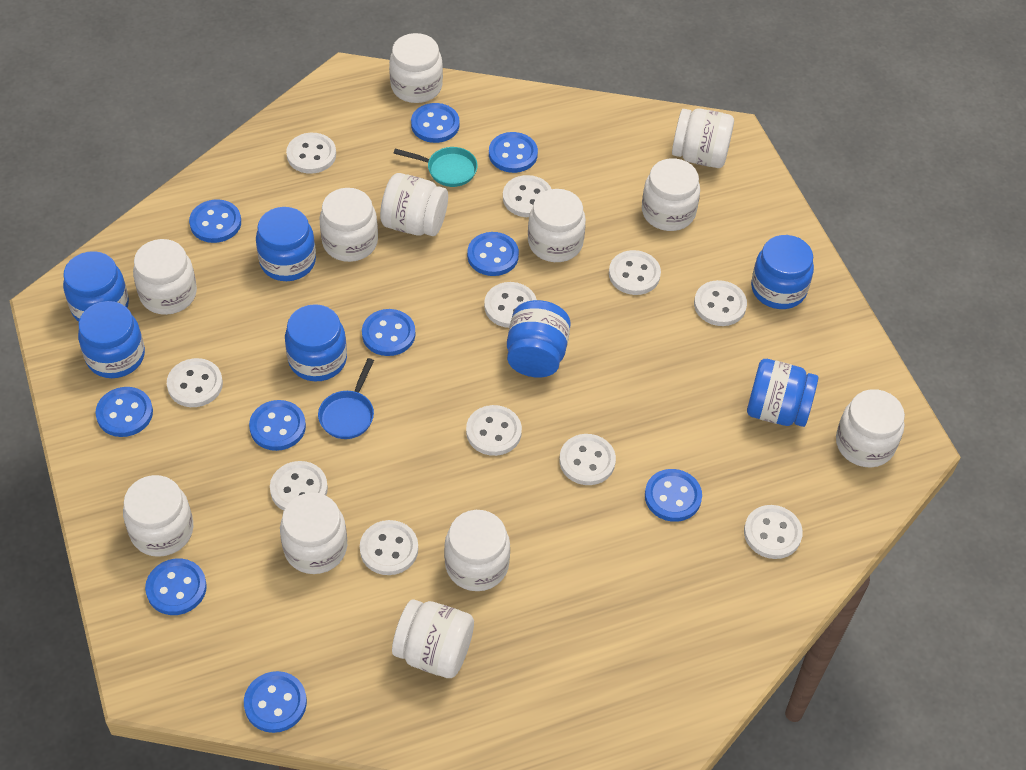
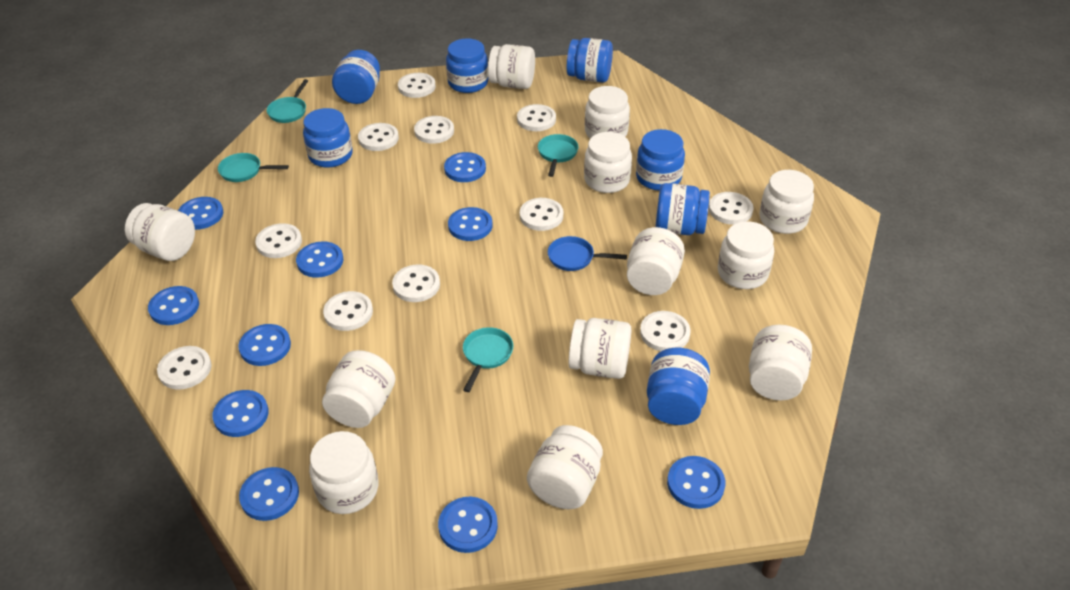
turquoise pan: [394,147,478,187] = 1 -> [218,153,289,182] [267,79,308,123] [463,327,513,392] [538,134,579,177] = 4

